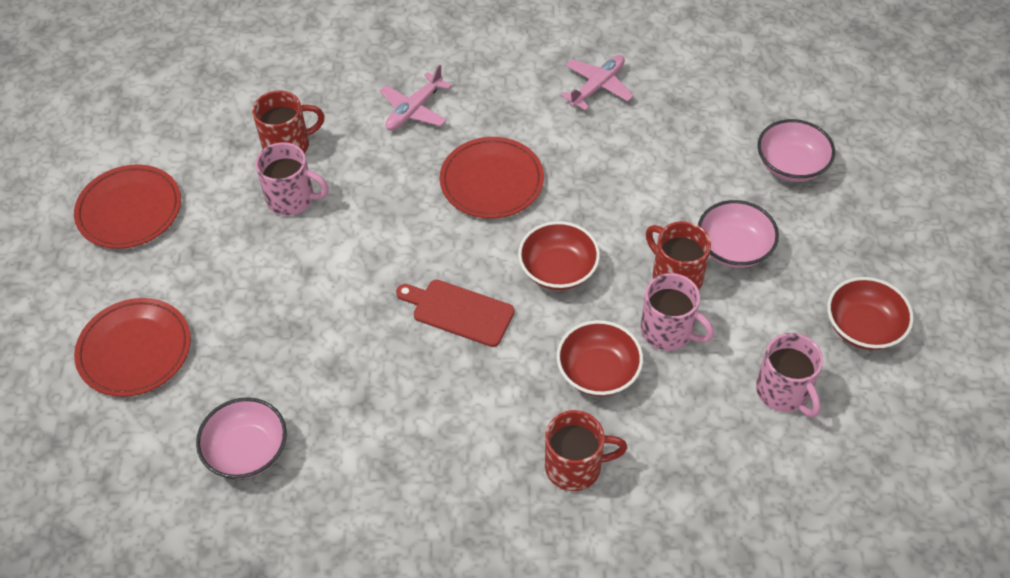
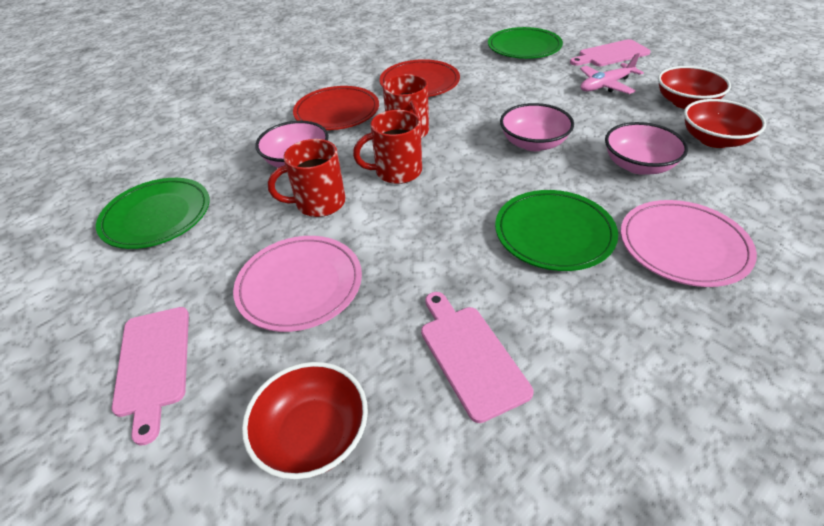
green plate: none = 0 -> [96,178,210,249] [488,27,563,59] [495,190,618,271] = 3
pink cutting board: none = 0 -> [112,307,189,446] [421,292,534,423] [570,39,651,66] = 3
pink mug: [255,142,329,216] [641,273,714,351] [756,333,823,417] = 3 -> none = 0
pink plane: [380,65,452,130] [561,55,634,111] = 2 -> [580,53,644,94] = 1
pink plate: none = 0 -> [233,236,362,332] [621,200,757,287] = 2
red cutting board: [396,280,515,347] = 1 -> none = 0
red plate: [74,165,181,249] [74,298,191,397] [440,137,544,219] = 3 -> [293,86,379,130] [380,59,460,97] = 2

